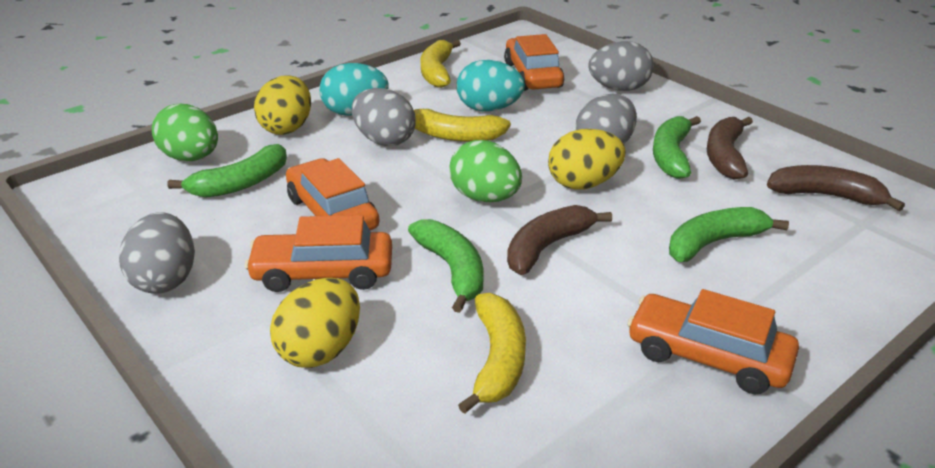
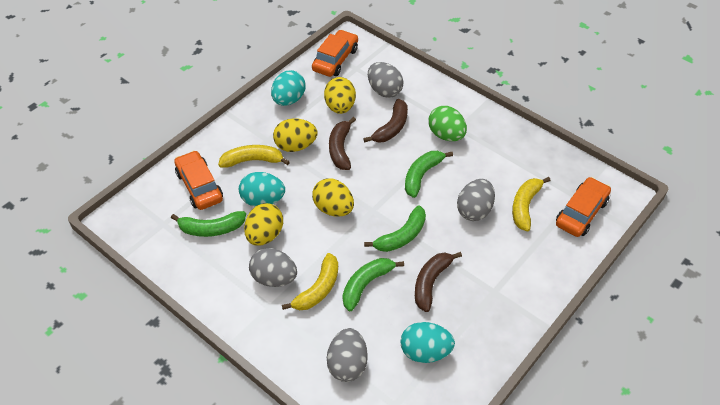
green egg: [152,104,218,161] [449,140,522,202] = 2 -> [428,106,467,141] = 1
orange car: [245,215,392,292] [286,158,380,230] [504,34,564,91] [627,289,799,394] = 4 -> [174,150,223,210] [312,30,358,77] [556,177,611,237] = 3
turquoise egg: [319,63,388,116] [457,60,525,111] = 2 -> [239,172,285,207] [271,70,305,106] [400,322,455,363] = 3
yellow egg: [254,75,311,135] [270,278,360,368] [548,129,626,190] = 3 -> [244,203,283,246] [273,118,317,152] [312,179,354,217] [324,77,356,114] = 4

